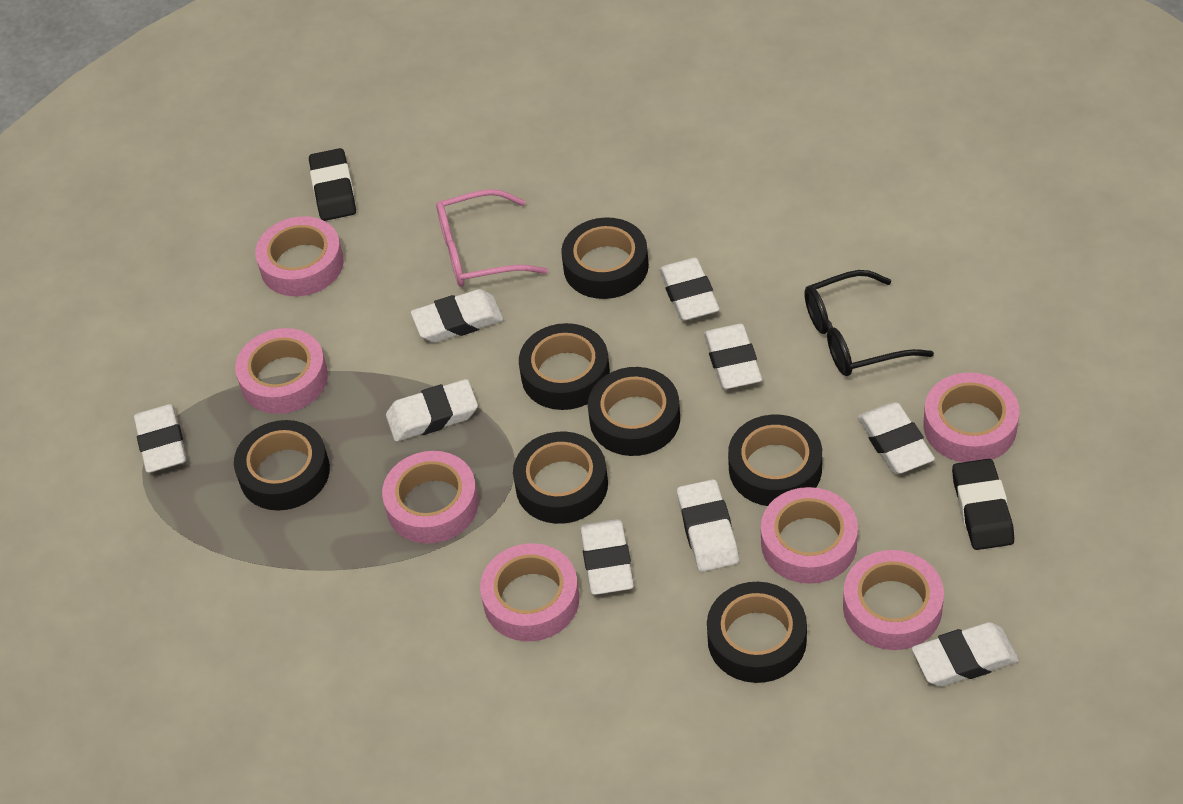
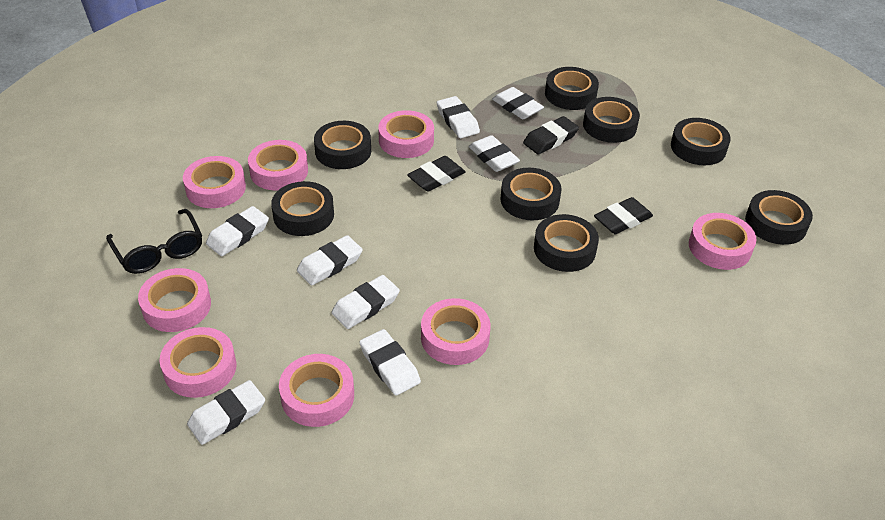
black eraser: [309,148,356,221] [952,459,1014,550] = 2 -> [407,156,466,191] [523,116,579,155] [594,197,653,234] = 3
black tape: [234,420,330,510] [513,432,608,524] [519,323,610,410] [561,217,649,299] [588,367,680,456] [707,582,807,683] [728,415,822,506] = 7 -> [271,181,334,236] [314,121,371,169] [501,168,561,220] [534,214,599,272] [545,67,599,110] [583,97,640,143] [671,118,731,165] [745,190,813,245] = 8
pink glasses: [436,189,548,287] = 1 -> none = 0
pink tape: [235,328,328,414] [255,216,344,296] [382,451,479,544] [480,543,579,641] [761,487,858,584] [843,550,944,650] [923,372,1019,462] = 7 -> [138,268,211,332] [160,327,236,398] [183,156,246,208] [248,140,308,191] [279,354,354,427] [378,110,434,158] [421,298,491,365] [689,213,756,270] = 8
white eraser: [134,404,186,473] [386,379,478,442] [411,289,504,343] [580,519,634,595] [659,258,720,321] [677,479,739,572] [704,323,762,389] [858,402,935,474] [912,622,1019,687] = 9 -> [187,380,265,445] [206,206,269,256] [297,235,363,286] [331,275,400,329] [359,329,421,395] [437,96,480,138] [468,135,520,172] [492,87,544,119] = 8

